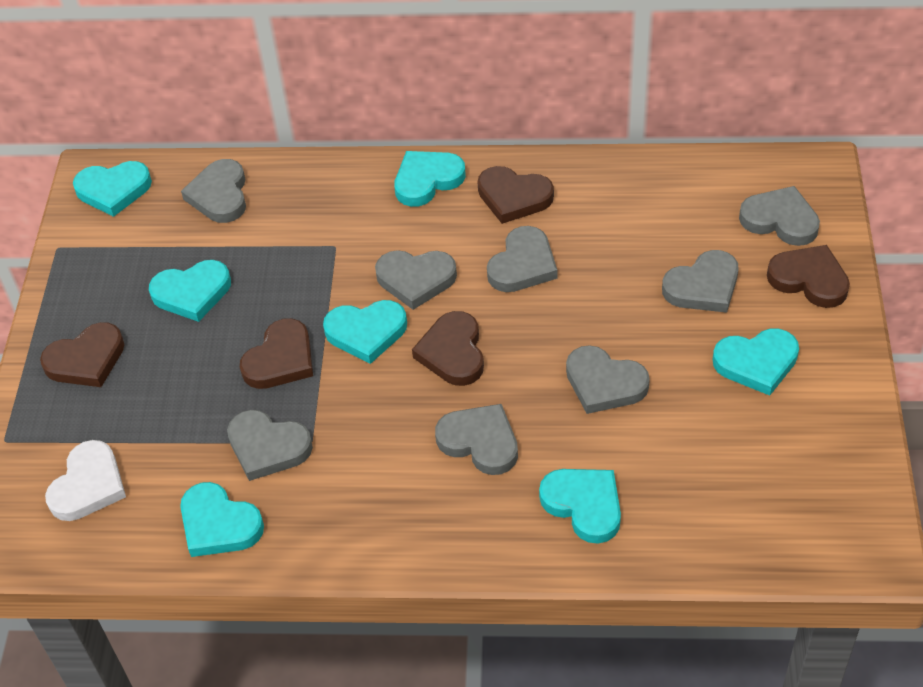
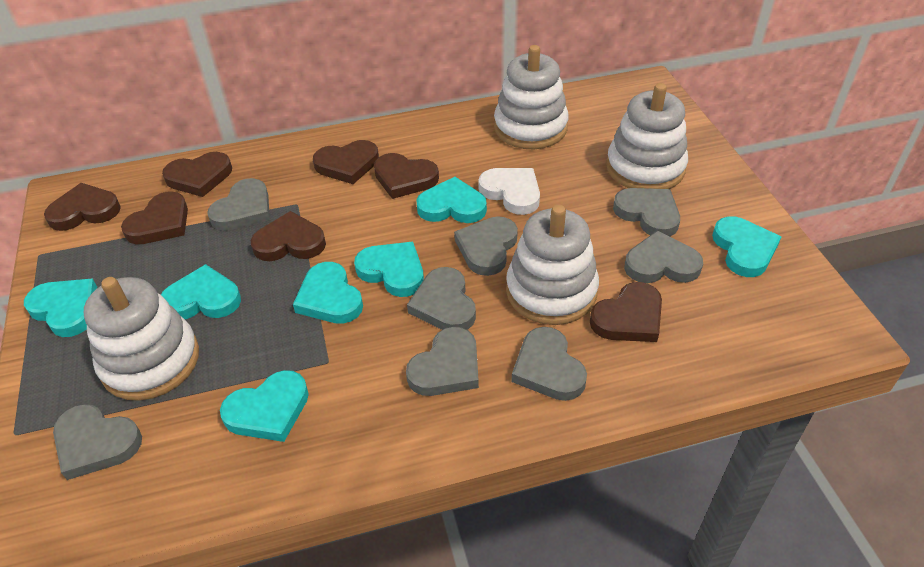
brown heart: [40,322,124,387] [240,318,313,389] [412,311,484,386] [478,166,554,224] [767,245,850,308] = 5 -> [44,183,121,231] [121,192,188,244] [162,152,232,197] [251,211,326,261] [313,140,379,184] [374,153,439,199] [590,282,662,342] = 7
white stacking toy: none = 0 -> [84,277,199,401] [494,45,569,149] [506,205,599,325] [606,83,688,189] = 4

